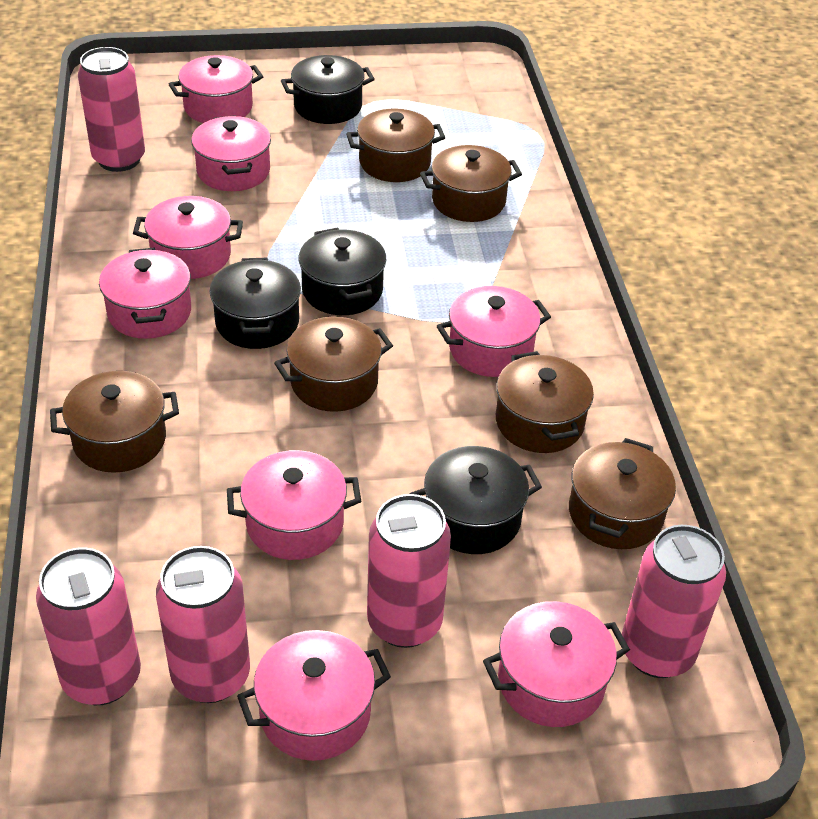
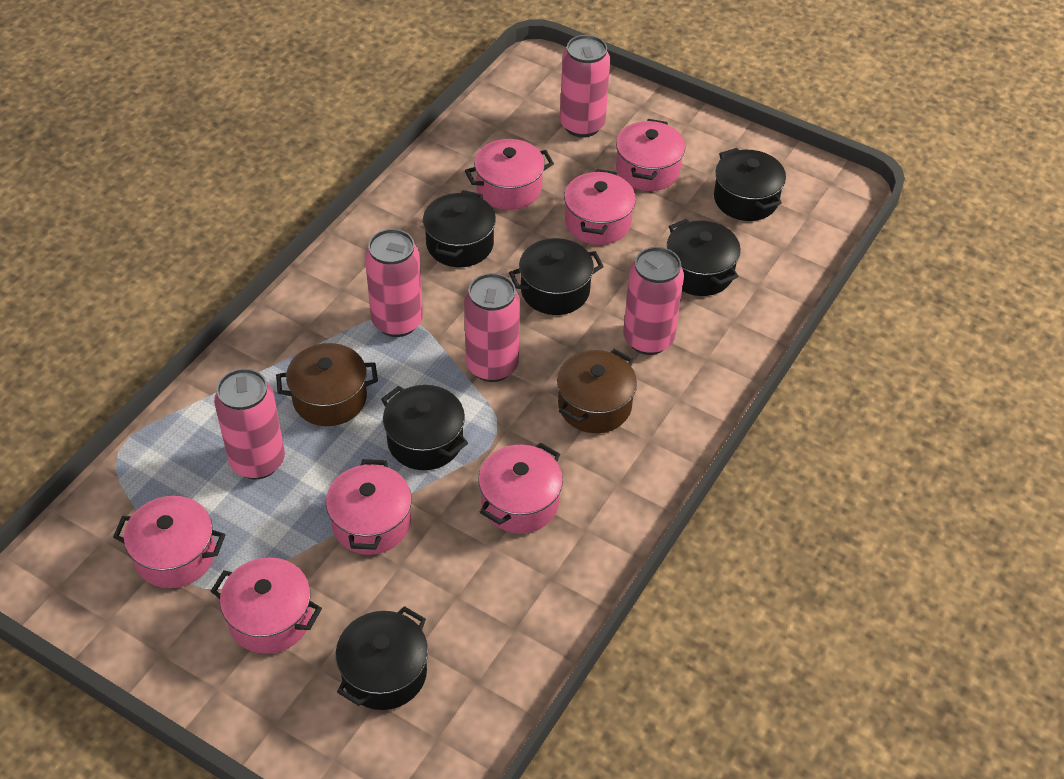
black pot: [209,258,301,349] [281,55,375,124] [299,228,386,315] [410,446,542,554] = 4 -> [336,606,428,710] [381,385,468,470] [423,190,496,267] [509,238,604,315] [667,219,741,296] [714,148,786,221] = 6
brown pot: [50,371,179,473] [274,316,393,412] [346,108,445,182] [420,145,522,222] [496,351,594,453] [569,438,676,549] = 6 -> [276,343,378,426] [557,349,637,433] = 2
pink pot: [99,247,191,339] [133,196,243,279] [169,55,264,123] [191,115,271,191] [227,450,361,560] [237,630,391,761] [437,286,551,377] [483,601,630,727] = 8 -> [113,496,225,588] [211,557,322,654] [326,459,412,555] [465,139,554,210] [478,442,563,534] [564,169,636,245] [616,119,685,191] = 7

